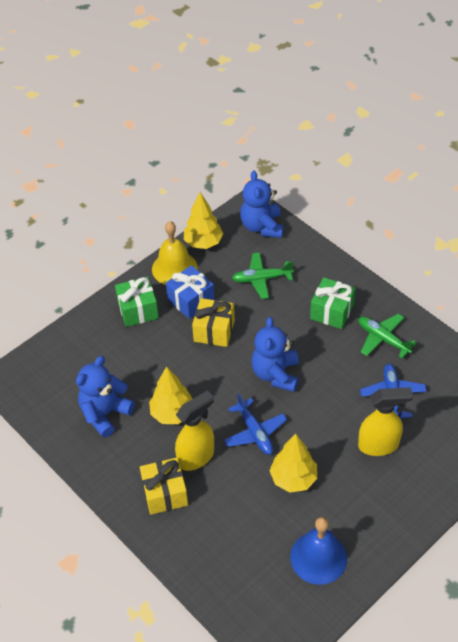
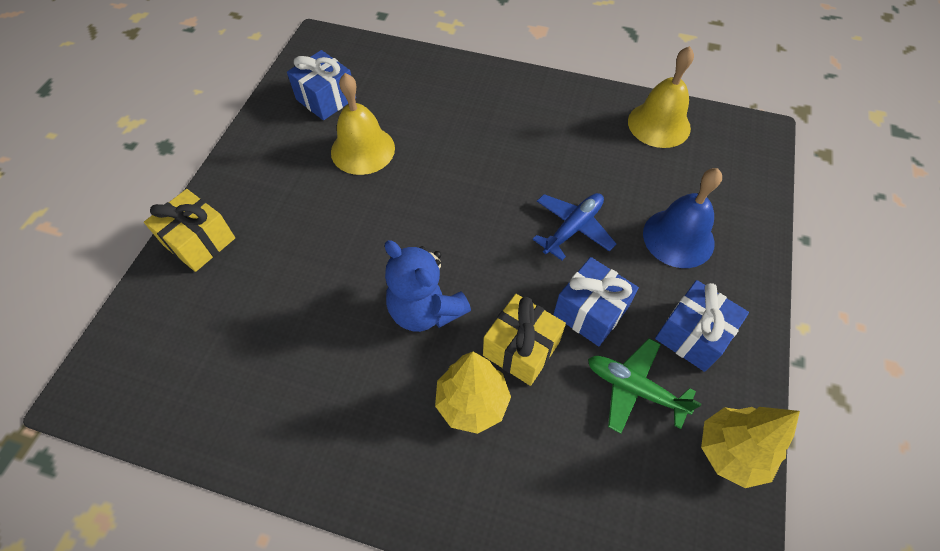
blue gift: [166,265,214,319] = 1 -> [287,50,356,120] [553,257,639,346] [655,280,749,372] = 3
blue plane: [224,393,287,455] [360,364,427,419] = 2 -> [532,193,617,260] = 1
blue teddy bear: [76,356,135,438] [240,171,283,238] [251,317,299,392] = 3 -> [385,240,471,332] = 1
green gift: [115,277,159,327] [310,277,356,329] = 2 -> none = 0
green plane: [232,252,294,299] [358,314,417,358] = 2 -> [588,338,702,434] = 1
yellow bell: [152,221,198,285] = 1 -> [331,73,395,175] [628,46,694,148] = 2
yellow spray bottle: [175,391,214,471] [358,387,413,456] = 2 -> none = 0
yellow tree: [149,366,192,424] [184,192,223,249] [269,434,317,493] = 3 -> [435,352,511,434] [701,407,800,488] = 2

